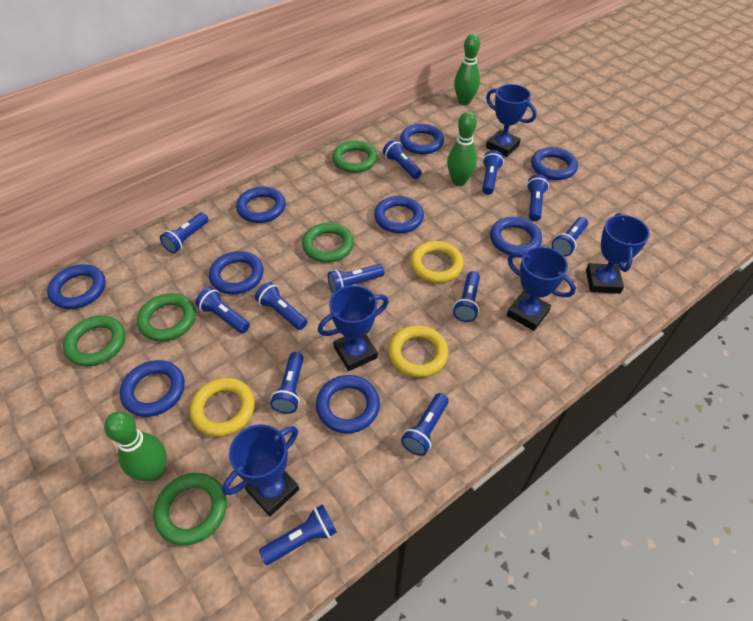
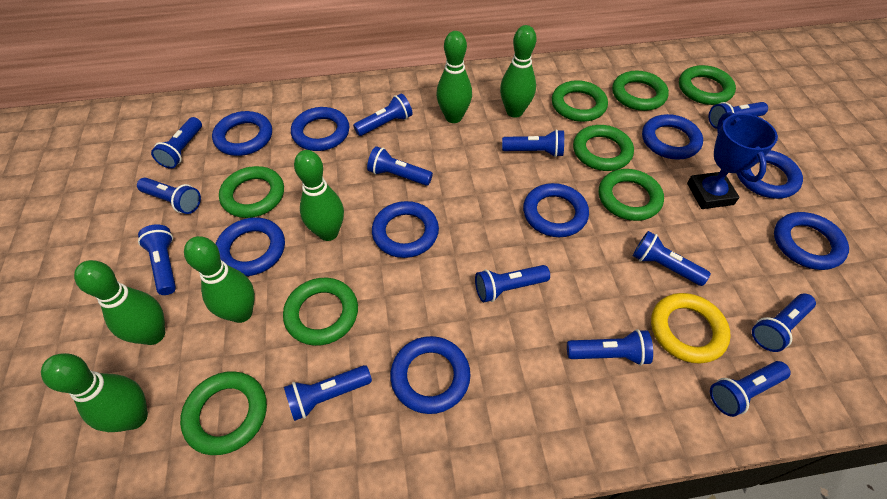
blue flashlight: [160,213,208,253] [195,287,250,334] [255,282,307,330] [259,504,337,565] [270,352,304,414] [328,264,384,294] [383,139,422,179] [401,393,449,456] [453,271,480,322] [482,150,504,195] [527,174,549,221] [552,217,588,257] = 12 -> [137,178,201,214] [138,224,176,295] [151,117,202,169] [284,365,372,421] [353,93,413,136] [367,146,433,186] [475,265,550,302] [502,129,564,157] [567,329,653,366] [633,231,711,286] [708,102,768,129] [710,361,791,417] [752,294,816,352] = 13
blue trophy: [222,425,299,516] [318,285,389,371] [486,84,537,157] [507,246,576,331] [586,213,650,294] = 5 -> [687,112,778,209] = 1
green bowling pin: [104,411,167,481] [447,111,477,186] [454,34,480,105] = 3 -> [41,353,148,432] [74,260,165,345] [184,236,255,323] [294,150,344,241] [436,31,472,123] [500,25,536,118] = 6
green ring: [63,315,125,366] [137,293,196,341] [153,473,227,545] [302,222,354,263] [332,141,378,173] = 5 -> [180,371,267,455] [219,166,284,218] [283,278,358,346] [552,80,608,122] [573,125,634,171] [599,169,664,221] [612,71,669,111] [679,65,736,105] = 8
yellow ring: [190,378,255,437] [388,325,448,377] [410,241,464,283] = 3 -> [651,293,731,364] = 1

